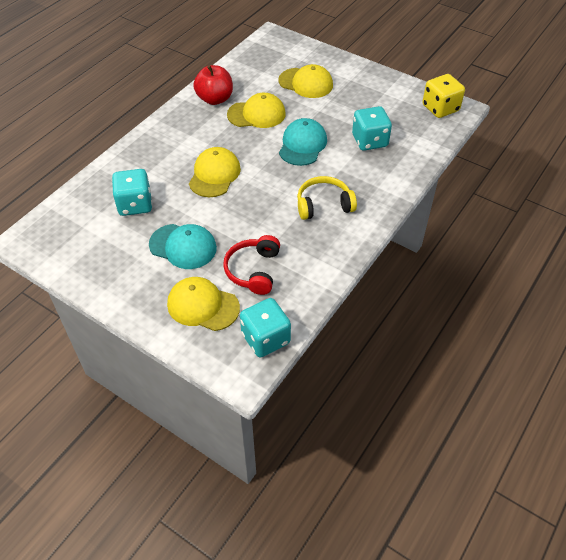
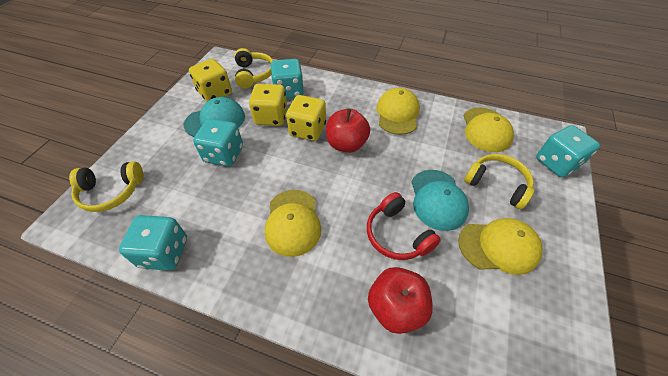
red apple: [193,65,233,105] = 1 -> [326,108,370,153] [368,267,433,334] = 2
turquoise dice: [112,169,152,216] [240,298,291,357] [352,106,392,151] = 3 -> [119,215,187,271] [193,119,243,167] [271,59,304,99] [536,125,600,177] = 4
yellow dice: [422,74,465,118] = 1 -> [189,59,232,101] [249,84,287,126] [286,95,326,141] = 3
yellow headphones: [297,176,357,220] = 1 -> [69,161,144,212] [235,48,273,89] [464,154,534,209] = 3

